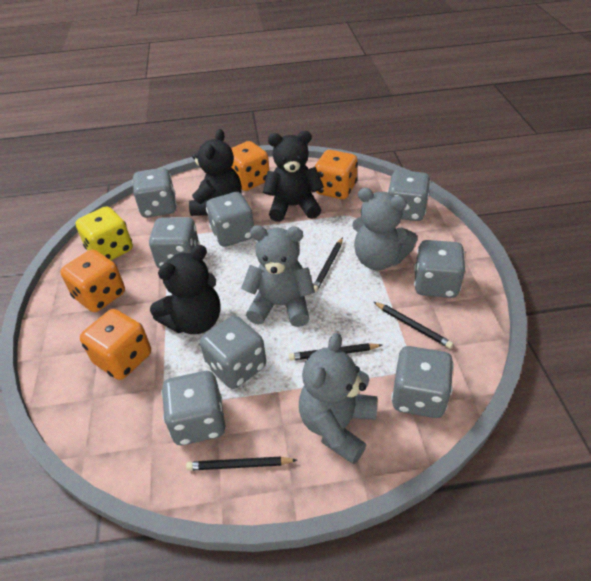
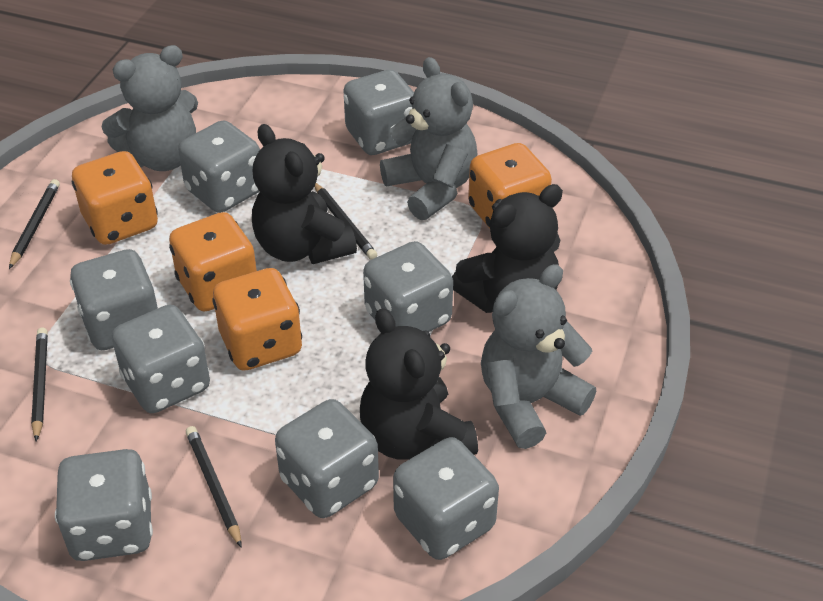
yellow dice: [76,206,133,260] = 1 -> none = 0

